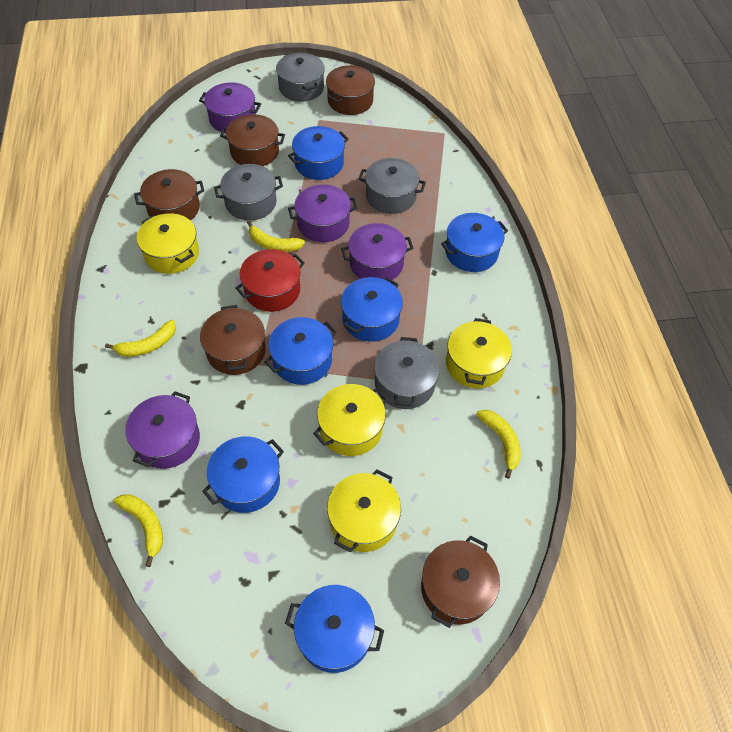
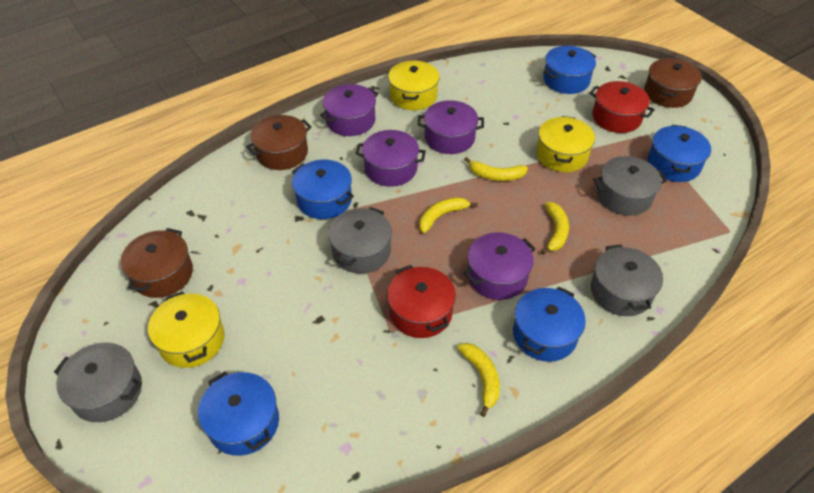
blue pot: [202,436,284,513] [264,317,337,385] [285,585,384,673] [288,126,349,180] [341,277,403,342] [441,213,508,272] = 6 -> [198,371,279,456] [292,160,354,219] [513,287,586,362] [543,46,596,94] [648,125,711,182] = 5
brown pot: [134,169,204,221] [200,305,266,375] [220,114,285,166] [326,65,375,115] [421,535,500,628] = 5 -> [121,228,193,298] [246,115,312,170] [644,58,702,108] = 3
red pot: [235,249,305,312] = 1 -> [387,265,456,338] [590,81,655,133] = 2
yellow pot: [137,213,199,274] [313,384,388,456] [327,469,401,553] [446,318,512,389] = 4 -> [148,291,224,368] [388,60,440,110] [536,116,595,172] = 3

